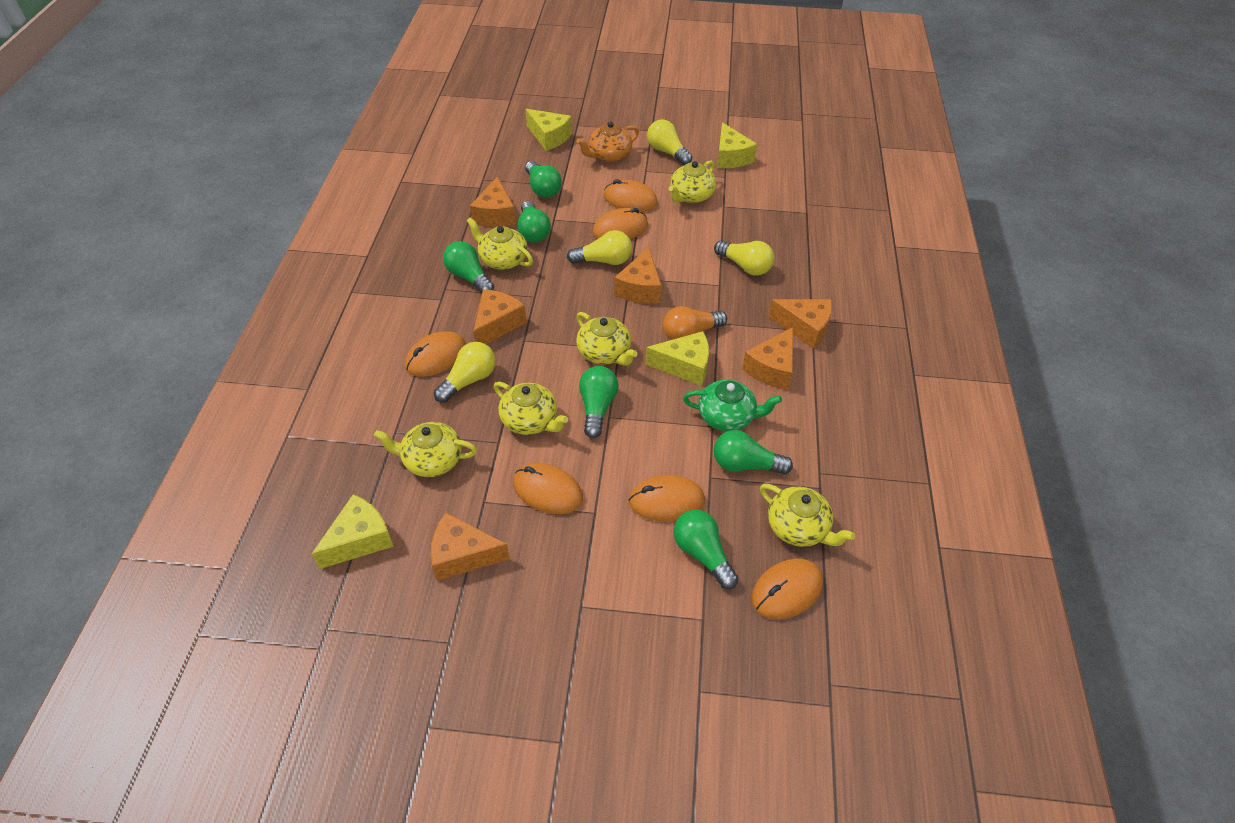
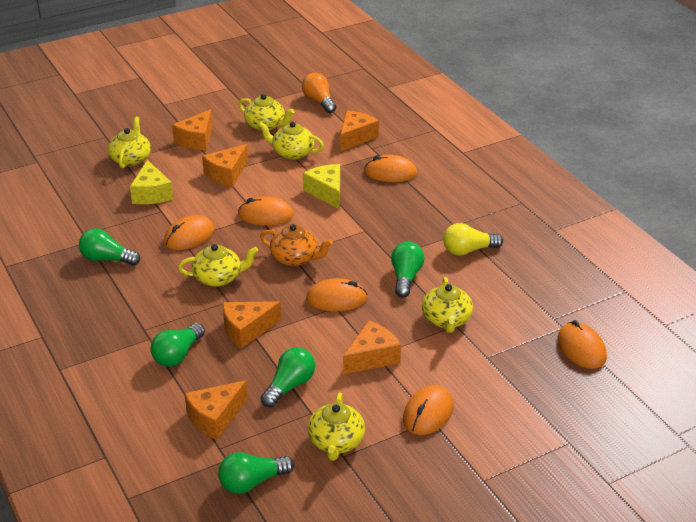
green light bulb: [443,241,494,294] [517,201,551,243] [525,161,562,198] [579,366,619,438] [674,510,739,589] [714,430,793,474] = 6 -> [79,228,140,266] [150,323,205,367] [218,452,294,494] [261,347,315,407] [391,242,425,297] = 5
green teapot: [683,380,782,431] = 1 -> none = 0
yellow cheese: [312,494,394,569] [526,109,572,151] [645,331,709,386] [717,122,757,168] = 4 -> [130,160,173,204] [303,164,340,209] = 2
yellow light bulb: [434,342,496,403] [567,230,632,265] [647,120,692,165] [714,240,774,276] = 4 -> [443,223,503,256] = 1

